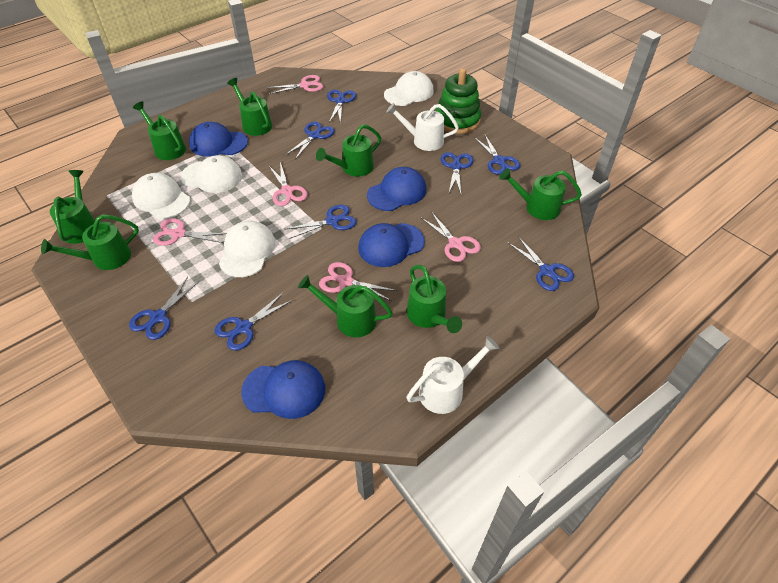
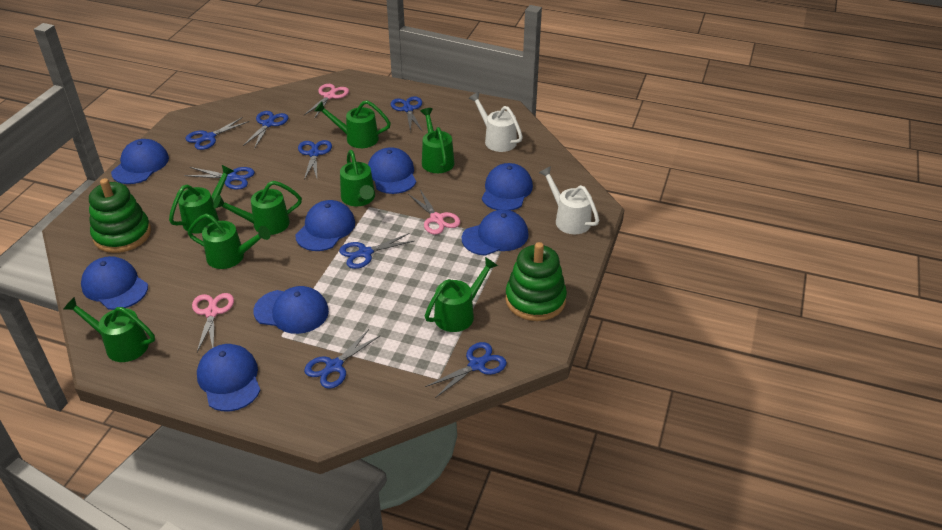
blue cap: [189,122,248,156] [241,360,325,419] [358,223,425,267] [367,167,426,211] = 4 -> [81,256,148,310] [111,139,169,184] [197,344,261,411] [254,286,329,334] [295,200,355,251] [368,147,416,194] [462,210,529,256] [482,163,533,211] = 8
green stacking toy: [436,68,481,134] = 1 -> [89,178,151,253] [505,242,567,321] = 2
pink scissors: [153,218,227,246] [266,75,323,95] [269,162,307,206] [319,262,397,301] [421,213,481,262] = 5 -> [192,293,234,352] [304,84,349,118] [408,190,460,235] = 3
white cap: [132,173,190,219] [180,155,242,193] [219,221,276,277] [384,71,434,106] = 4 -> none = 0

